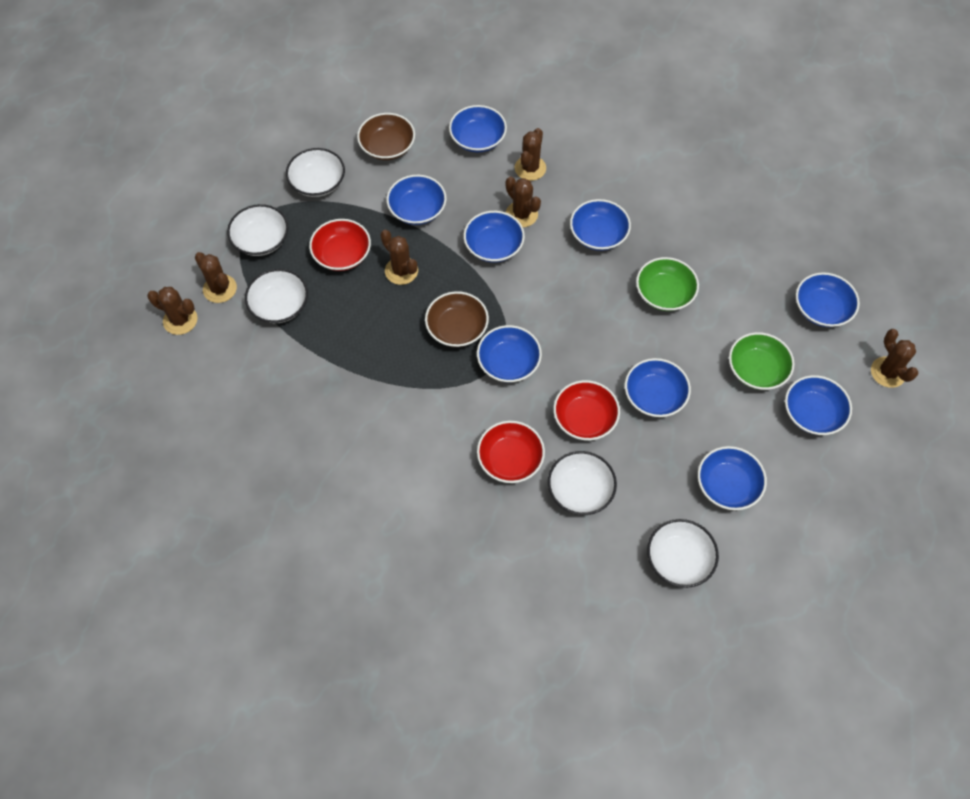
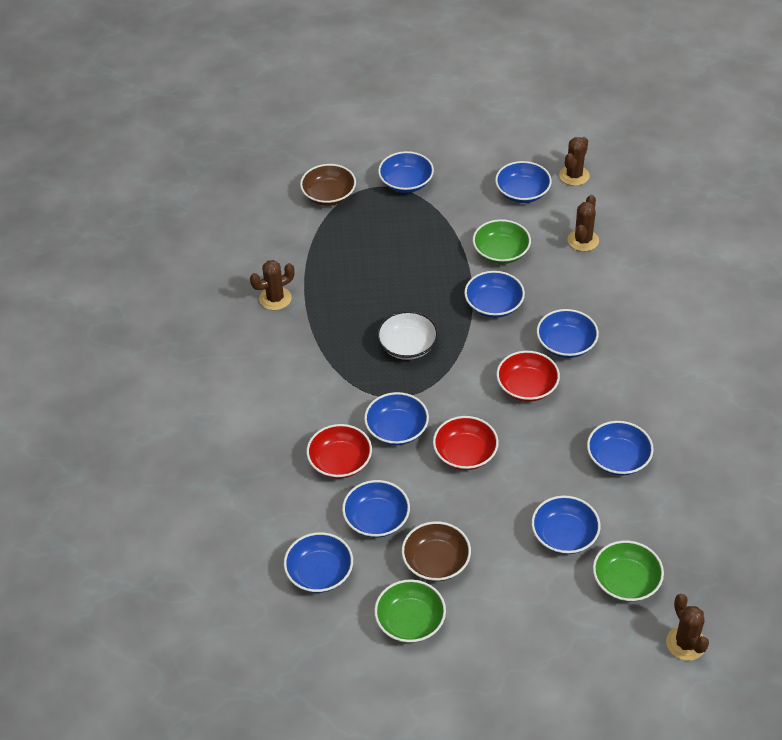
brown cactus: [147,287,198,335] [195,252,237,303] [380,229,418,285] [505,177,541,227] [515,128,546,181] [871,329,918,388] = 6 -> [250,260,295,310] [559,137,590,186] [567,195,599,252] [666,594,709,661] = 4
green bowl: [636,257,699,311] [729,332,795,390] = 2 -> [374,579,446,643] [473,219,531,264] [593,540,664,602] = 3
white bowl: [227,204,289,256] [245,269,308,323] [286,148,345,197] [548,451,617,515] [647,519,719,588] = 5 -> [377,311,438,360] = 1

